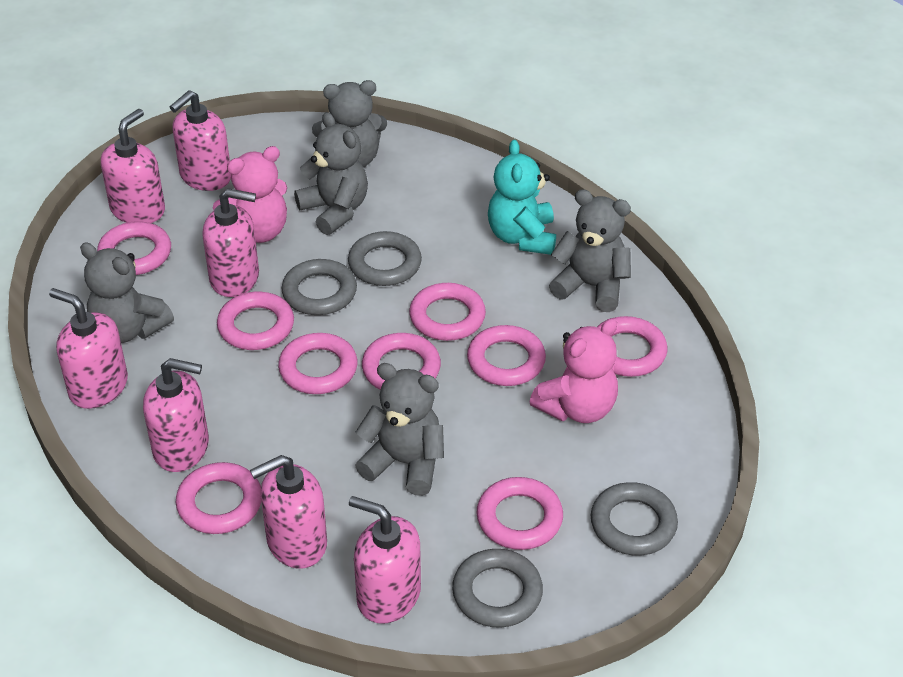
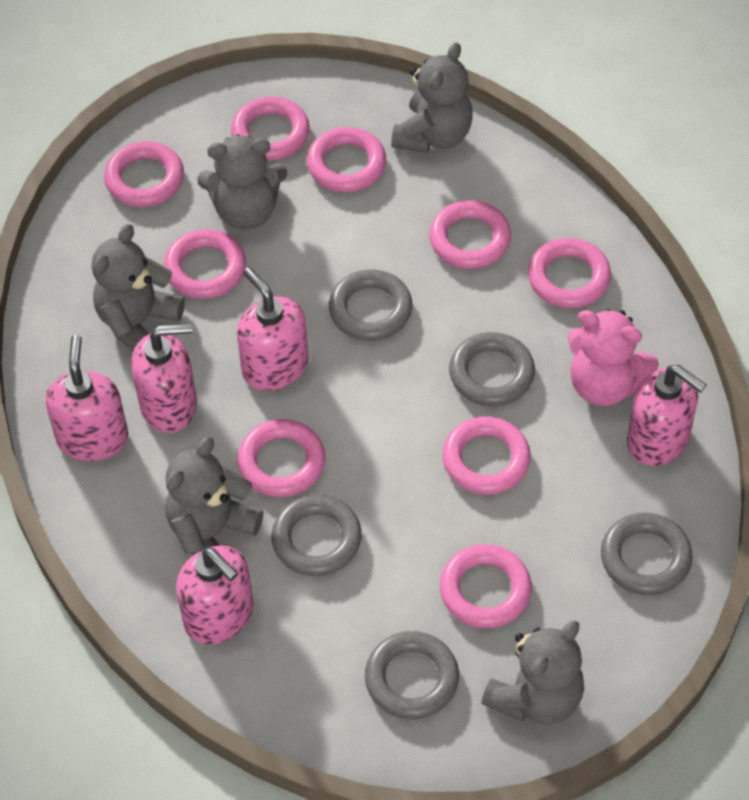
grey ring: [281,259,357,315] [348,231,422,286] [452,549,543,628] [591,482,678,555] = 4 -> [271,495,362,576] [329,269,412,341] [365,631,459,719] [449,332,535,406] [601,513,692,595] = 5
pink soap dispenser: [49,288,128,409] [101,109,165,223] [143,358,209,472] [170,90,231,191] [202,188,259,297] [250,455,327,569] [349,496,421,624] = 7 -> [45,335,128,462] [131,323,197,433] [176,545,254,644] [237,267,308,391] [627,365,707,466] = 5
pink teddy bear: [213,146,287,243] [530,318,618,423] = 2 -> [568,309,659,406] = 1
turquoise teddy bear: [488,140,556,255] = 1 -> none = 0

